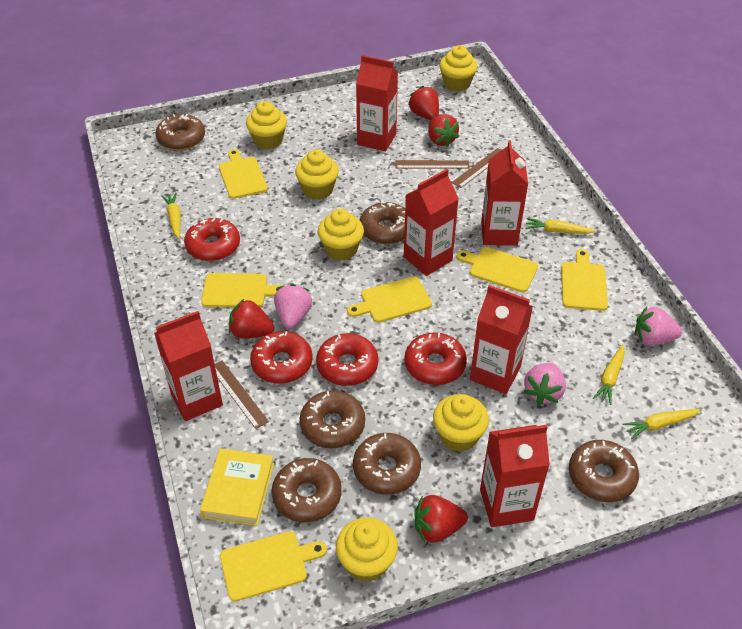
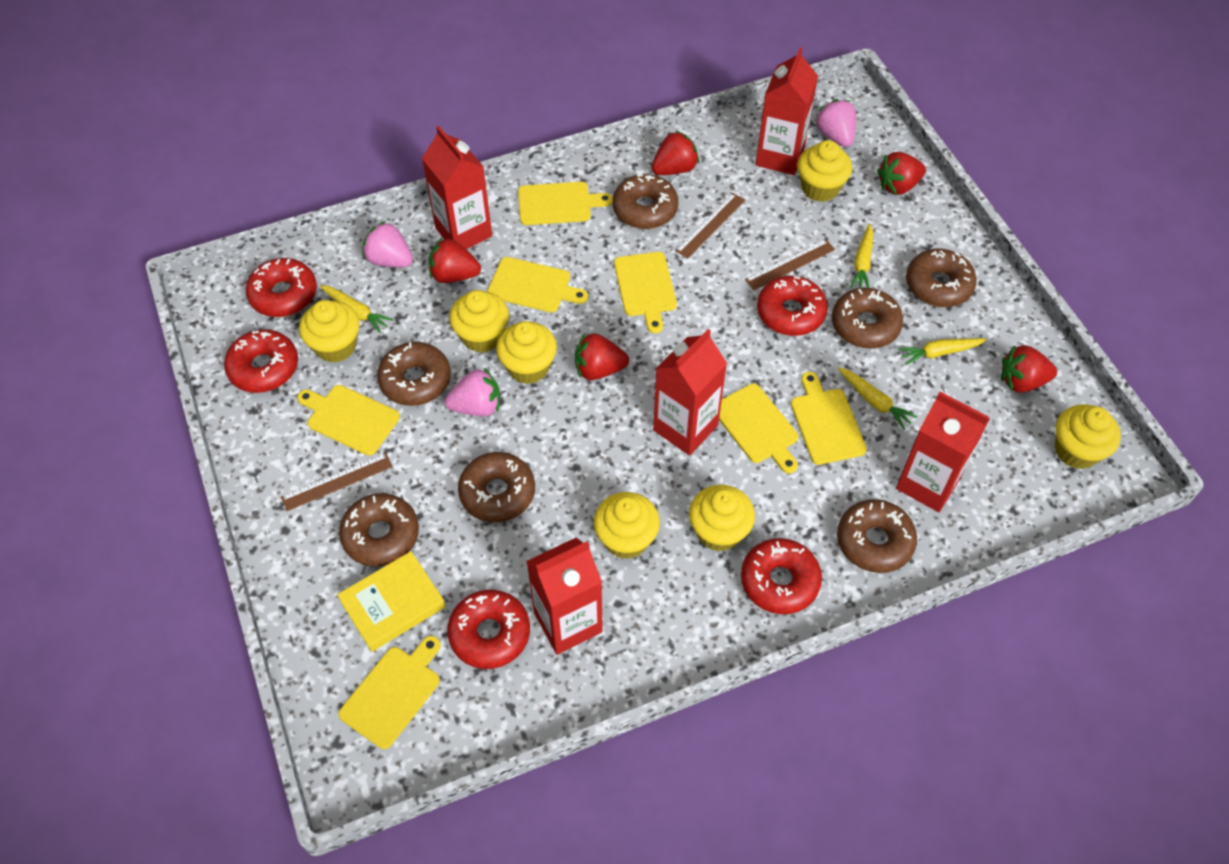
brown donut: [155,114,205,151] [272,458,342,522] [300,391,365,448] [353,433,421,495] [360,202,405,244] [569,440,639,502] = 6 -> [339,493,419,566] [377,342,450,406] [458,452,535,522] [613,174,678,229] [832,288,903,348] [837,499,917,573] [906,249,977,307] = 7
red carton: [154,311,223,421] [356,55,398,151] [404,169,459,276] [470,285,533,394] [480,425,550,527] [481,140,528,246] = 6 -> [422,126,492,249] [526,538,603,655] [653,329,727,456] [756,48,818,175] [896,392,990,512] = 5
red donut: [184,218,240,261] [250,331,313,384] [316,333,378,386] [404,333,467,385] = 4 -> [224,329,298,393] [246,258,317,317] [447,590,530,669] [741,538,822,614] [757,276,828,336] = 5
red strawberry: [229,299,274,338] [408,86,439,120] [414,495,468,543] [428,114,459,147] = 4 -> [429,238,481,283] [575,333,629,380] [651,130,699,175] [877,152,926,195] [1001,345,1057,393] = 5
yellow cupcake: [246,101,287,150] [295,150,339,200] [318,209,364,261] [336,517,398,582] [433,394,489,452] [439,45,478,92] = 6 -> [299,300,359,363] [449,290,509,353] [496,321,557,384] [594,492,660,559] [689,485,755,552] [797,140,852,202] [1055,404,1121,469] = 7
yellow cutting board: [201,273,283,307] [219,149,268,199] [220,531,327,602] [347,276,432,323] [456,247,538,292] [561,249,608,311] = 6 -> [297,385,400,456] [338,636,441,749] [487,257,588,312] [518,182,613,225] [614,252,677,333] [719,384,798,474] [791,372,867,465] = 7

